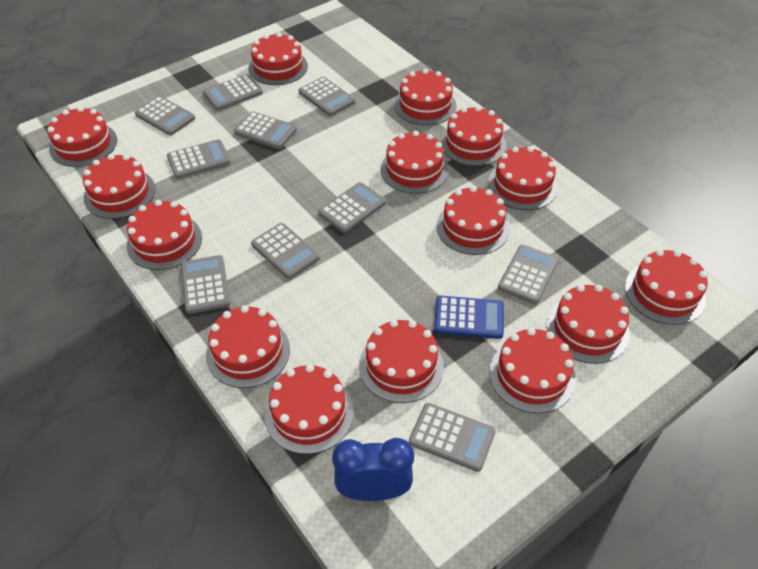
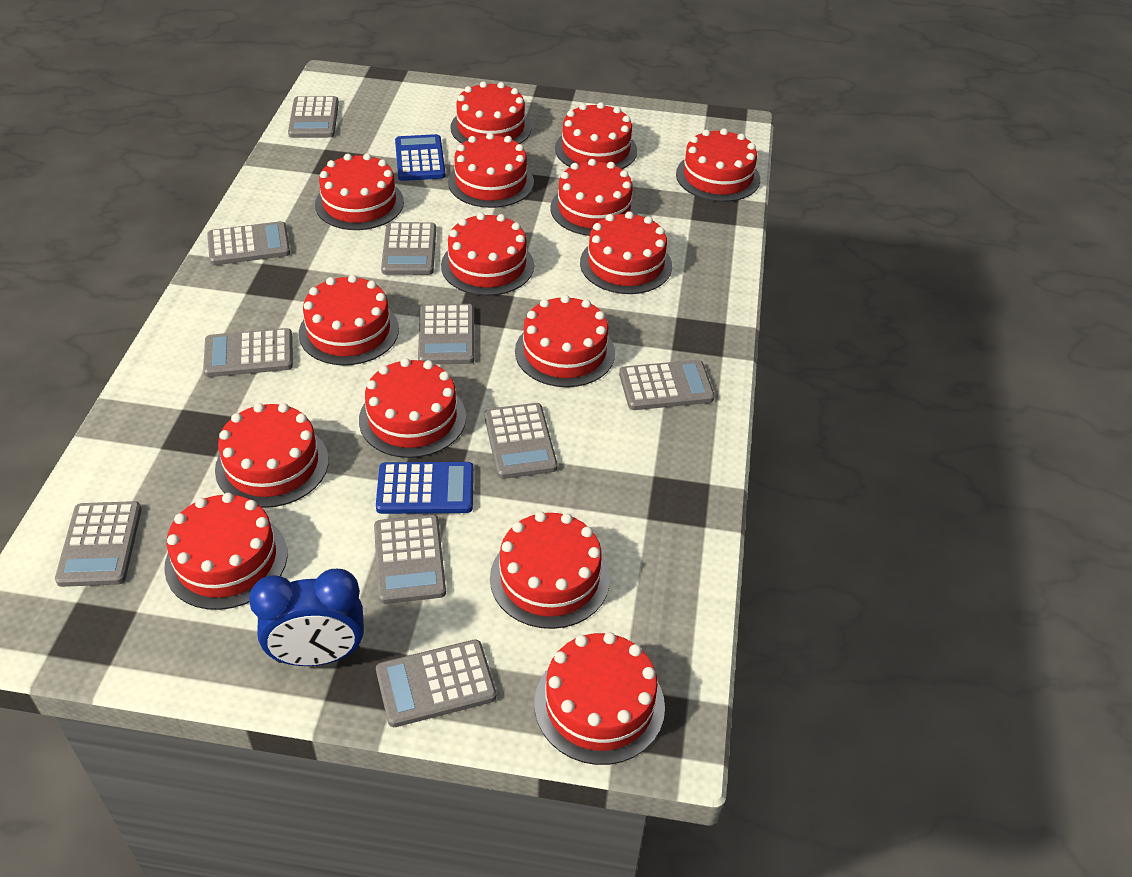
blue calculator: [434,296,504,339] = 1 -> [376,462,474,514] [395,134,446,181] = 2

